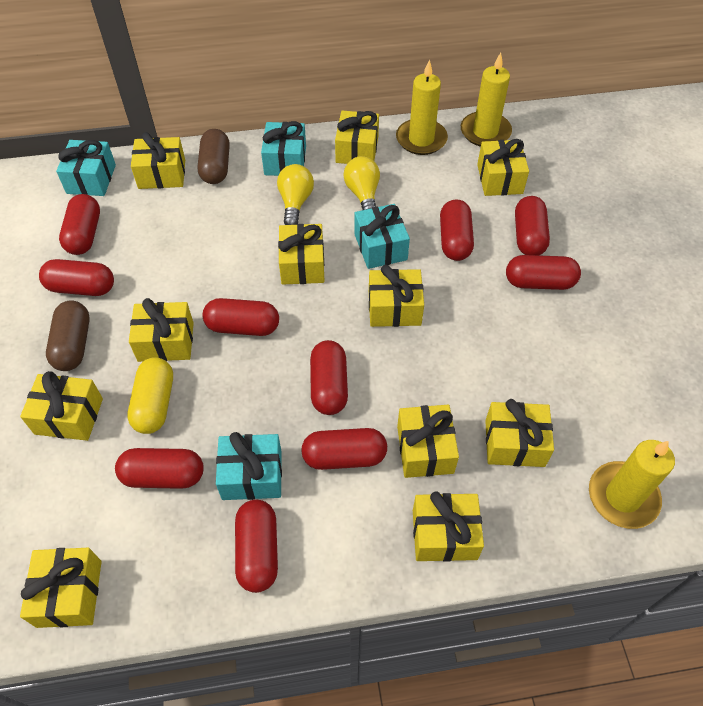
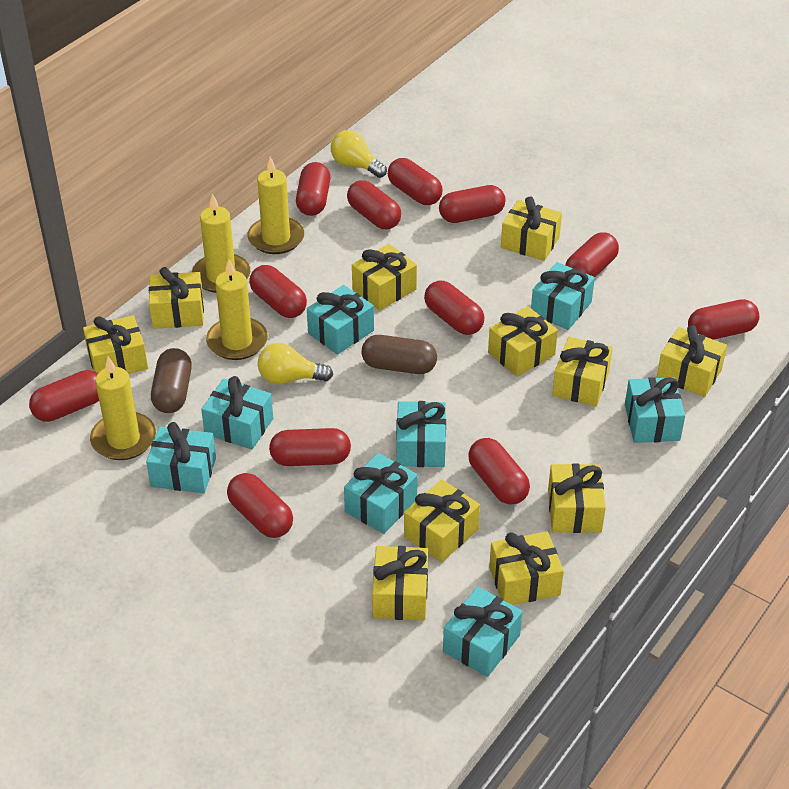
red capsule: [39,259,114,296] [59,194,100,255] [115,448,204,489] [202,298,279,336] [235,499,278,593] [301,428,387,470] [310,340,348,415] [440,199,474,261] [506,255,581,290] [515,196,550,255] = 10 -> [29,370,99,422] [227,473,293,538] [249,265,307,318] [269,428,351,466] [296,162,330,216] [347,180,401,229] [388,158,443,205] [424,281,484,335] [439,185,506,223] [468,438,530,505] [565,232,619,277] [688,299,759,340] = 12
turquoise gift: [56,140,116,196] [216,432,282,500] [261,121,306,176] [354,204,410,269] = 4 -> [146,422,216,493] [201,376,273,449] [307,285,374,355] [344,453,418,534] [397,401,446,467] [443,586,523,677] [531,262,595,330] [625,377,685,443] = 8
yellow candle: [396,60,448,155] [461,52,512,147] [589,440,675,529] = 3 -> [90,357,156,460] [192,193,250,293] [206,259,268,360] [247,156,304,254] = 4
yellow capsule: [127,357,173,434] = 1 -> none = 0

